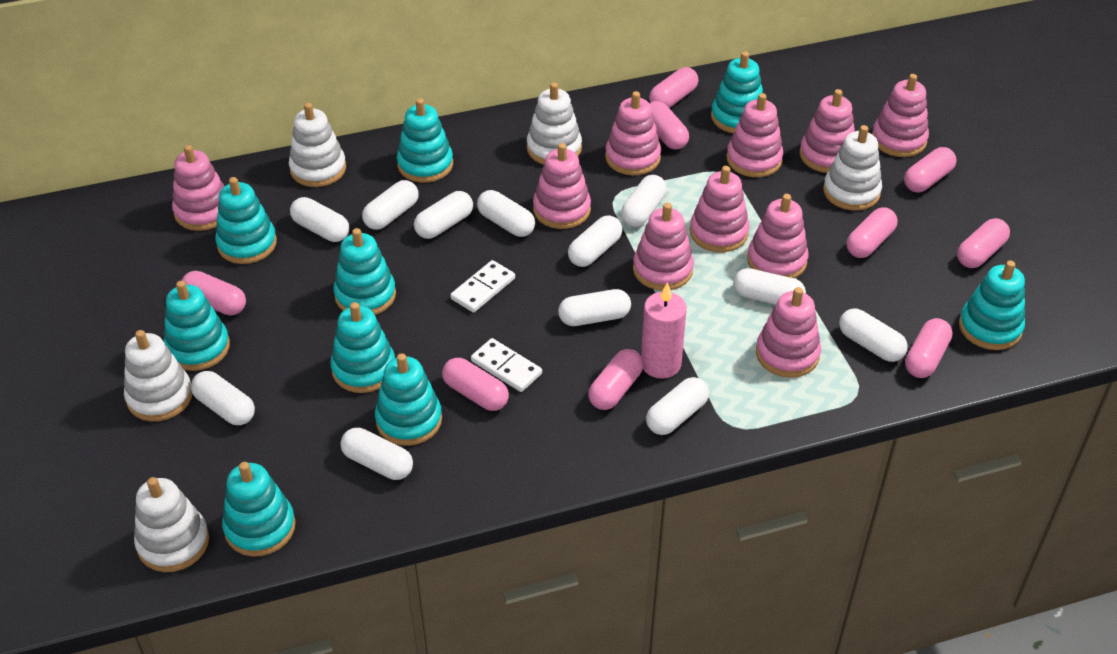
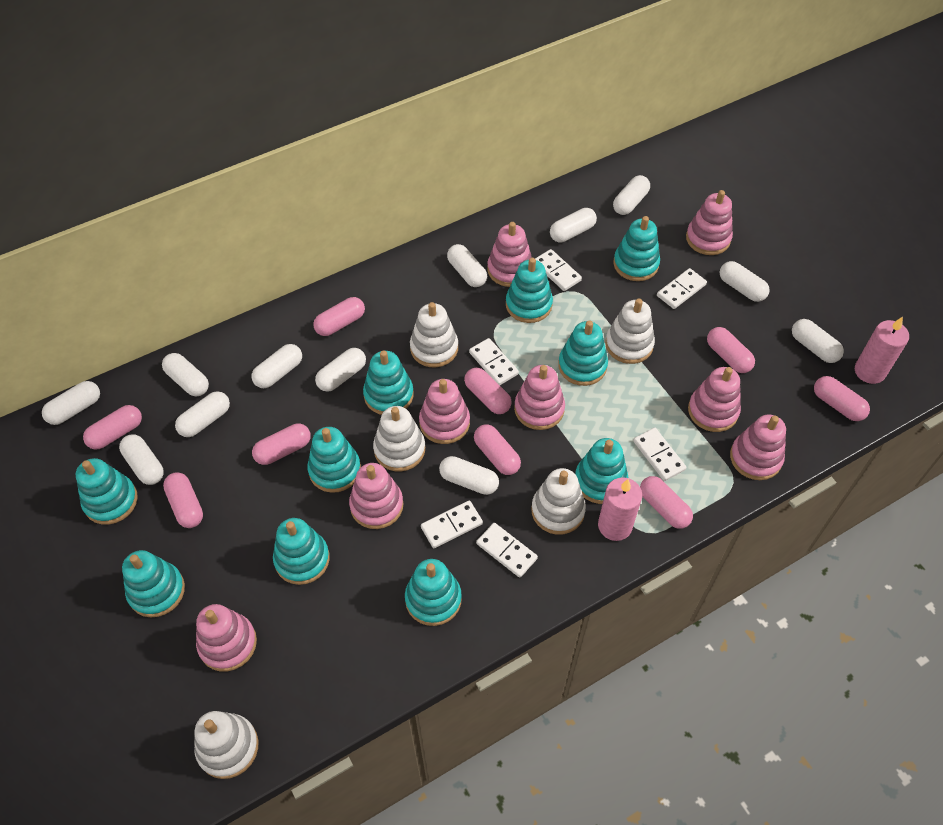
pink candle: [641,282,687,379] = 1 -> [598,477,642,541] [855,317,909,384] = 2
pink stacking toy: [172,145,225,231] [533,143,591,229] [605,91,661,175] [633,203,694,291] [690,166,749,252] [726,93,783,177] [747,194,808,279] [756,287,821,378] [799,89,855,173] [872,74,929,157] = 10 -> [196,604,257,672] [349,463,404,529] [419,379,470,444] [487,222,532,287] [514,365,565,430] [686,190,733,255] [688,367,741,432] [730,415,786,480] = 8
turquoise stacking toy: [164,281,230,371] [215,177,277,264] [222,462,296,557] [330,302,395,393] [334,228,396,315] [375,353,442,446] [397,98,453,183] [711,51,763,133] [959,260,1025,350] = 9 -> [76,458,138,525] [122,550,185,617] [273,518,330,585] [307,427,361,493] [363,350,414,415] [405,559,462,626] [506,258,553,323] [558,320,608,386] [575,438,628,504] [613,216,660,281] = 10
white domino: [450,260,515,313] [471,338,542,392] = 2 -> [421,501,483,548] [469,338,519,385] [476,523,538,578] [535,249,582,291] [633,428,686,481] [657,268,707,309] = 6

